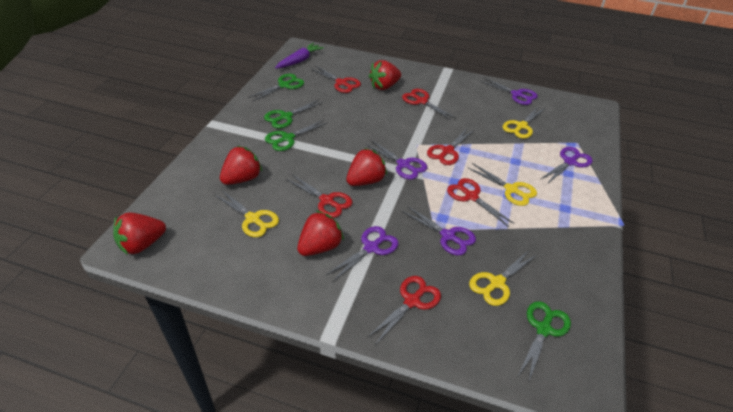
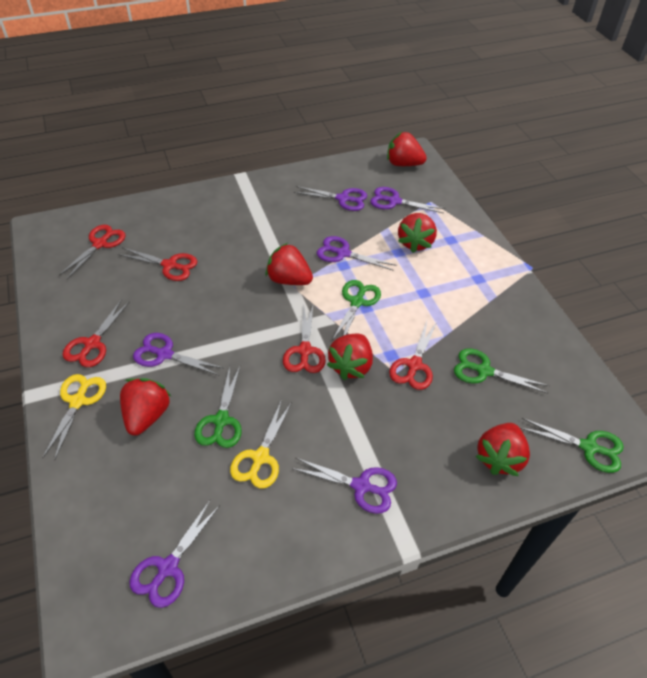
purple carrot: [275,43,324,69] = 1 -> none = 0
purple scissors: [326,226,398,282] [366,140,427,179] [401,206,476,255] [480,77,538,105] [541,147,593,184] = 5 -> [129,500,220,608] [133,333,223,375] [291,458,397,514] [294,186,367,211] [317,236,397,271] [370,187,445,213] = 6
red scissors: [286,175,352,218] [311,66,361,93] [367,276,441,345] [402,89,456,121] [427,128,474,165] [447,178,515,227] = 6 -> [59,225,126,279] [62,299,130,367] [118,248,197,281] [283,306,326,373] [389,321,437,390] = 5
red strawberry: [113,213,166,255] [220,146,262,185] [297,210,344,256] [346,148,387,186] [369,60,401,90] = 5 -> [120,378,172,436] [265,243,313,285] [327,334,373,380] [387,132,427,166] [398,213,437,253] [475,423,530,476] = 6
yellow scissors: [215,190,279,237] [467,163,537,206] [469,250,538,306] [503,106,545,139] = 4 -> [43,374,106,461] [230,400,292,488] = 2

